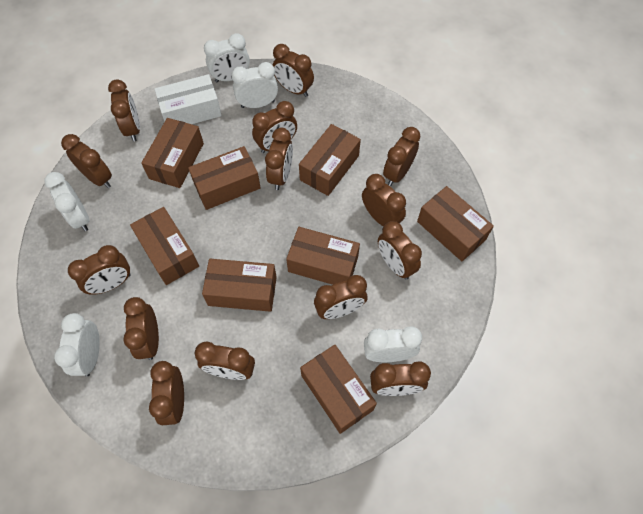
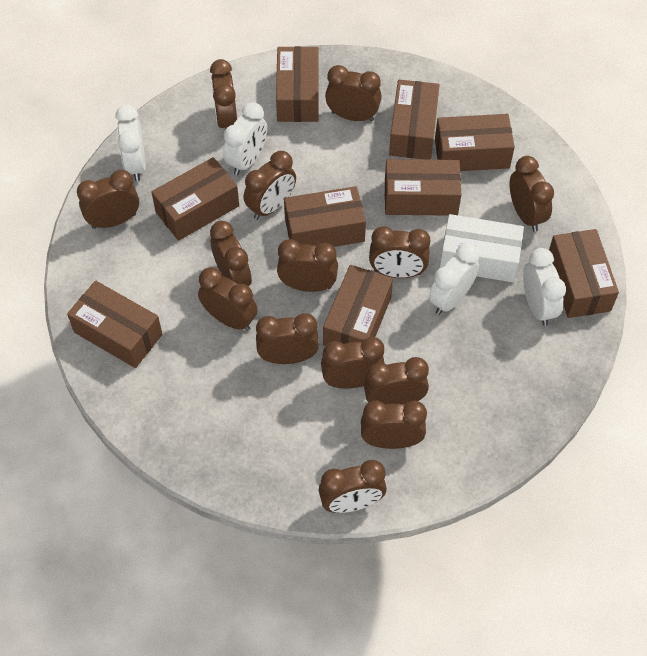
brown box: [130,207,199,285] [141,118,204,188] [188,146,261,210] [202,259,277,312] [286,227,360,285] [299,124,361,196] [300,345,377,434] [417,186,494,261] = 8 -> [67,281,162,368] [151,157,239,241] [276,46,319,122] [284,186,366,247] [323,265,393,346] [385,159,461,216] [389,80,439,160] [435,114,515,171] [549,229,619,318] = 9
white clock: [44,172,89,231] [54,313,100,377] [204,33,250,82] [232,62,278,108] [364,326,422,362] = 5 -> [116,105,146,181] [223,102,267,175] [429,243,480,315] [523,248,566,326] = 4

